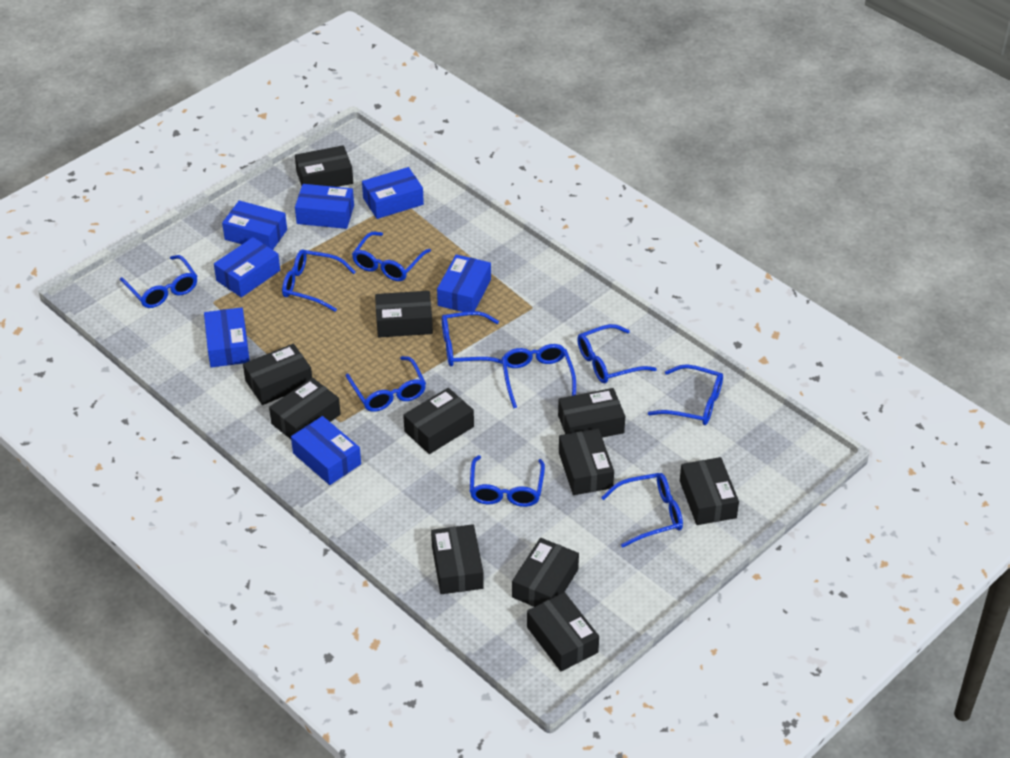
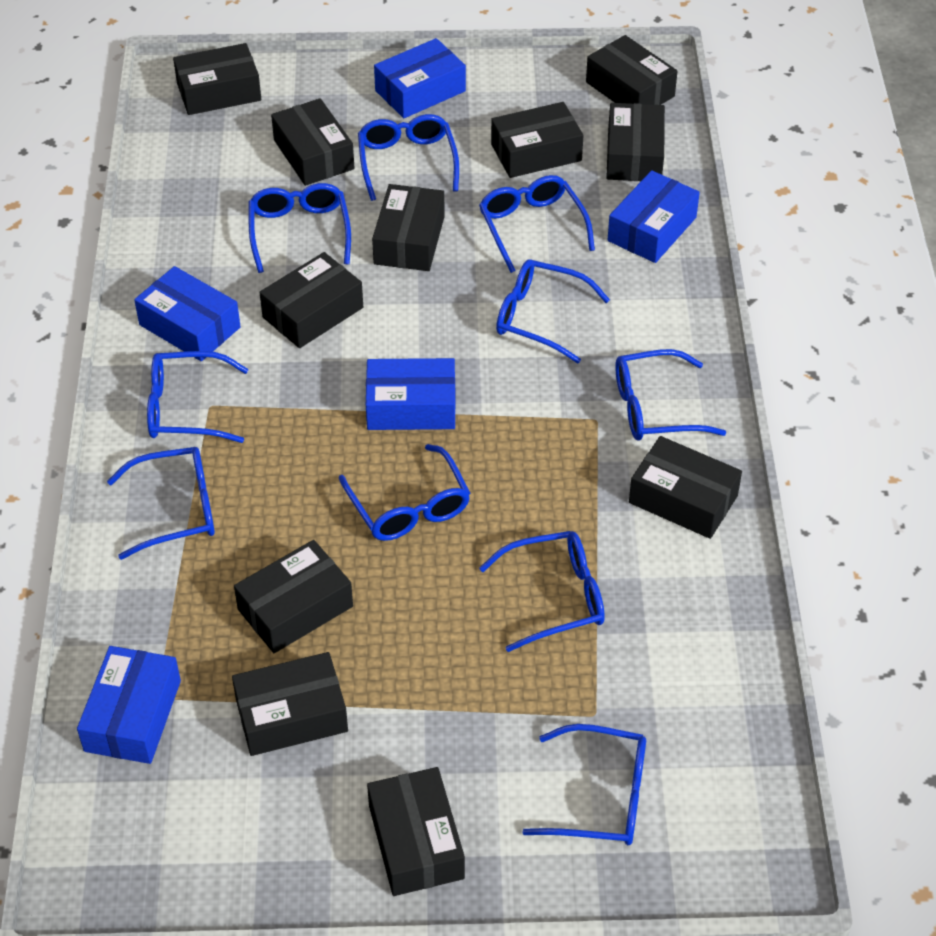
blue box: [204,307,250,368] [214,237,280,298] [222,200,287,250] [291,416,361,485] [295,184,354,229] [362,167,424,219] [437,254,491,312] = 7 -> [77,646,181,764] [134,266,241,361] [366,358,456,430] [374,38,466,118] [608,170,700,263] = 5

